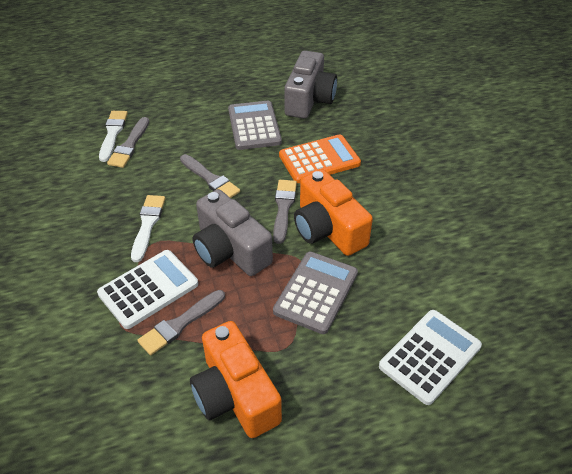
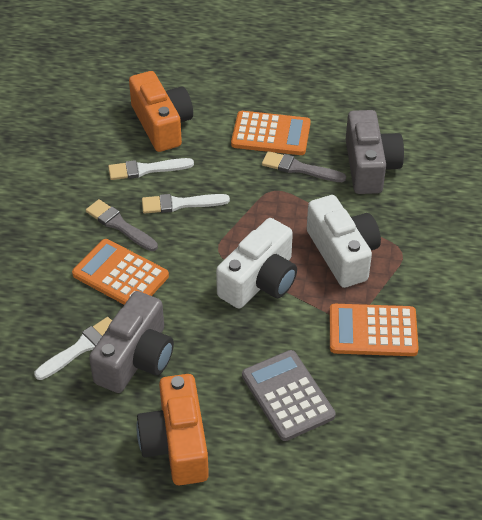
grey brush: [107,117,149,168] [137,290,225,355] [180,154,240,198] [273,180,297,244] = 4 -> [86,199,158,251] [262,151,346,182] = 2
grey calculator: [228,101,282,150] [273,251,358,334] = 2 -> [242,350,336,441] = 1
orange calculator: [279,134,361,183] = 1 -> [72,239,169,305] [231,111,311,155] [330,304,419,356] = 3
white brush: [99,111,128,162] [131,195,165,262] = 2 -> [34,317,112,380] [108,158,194,180] [142,194,230,214] = 3
white calculator: [97,250,198,329] [379,310,482,405] = 2 -> none = 0
white camera: none = 0 -> [216,218,297,309] [307,195,381,288] = 2

